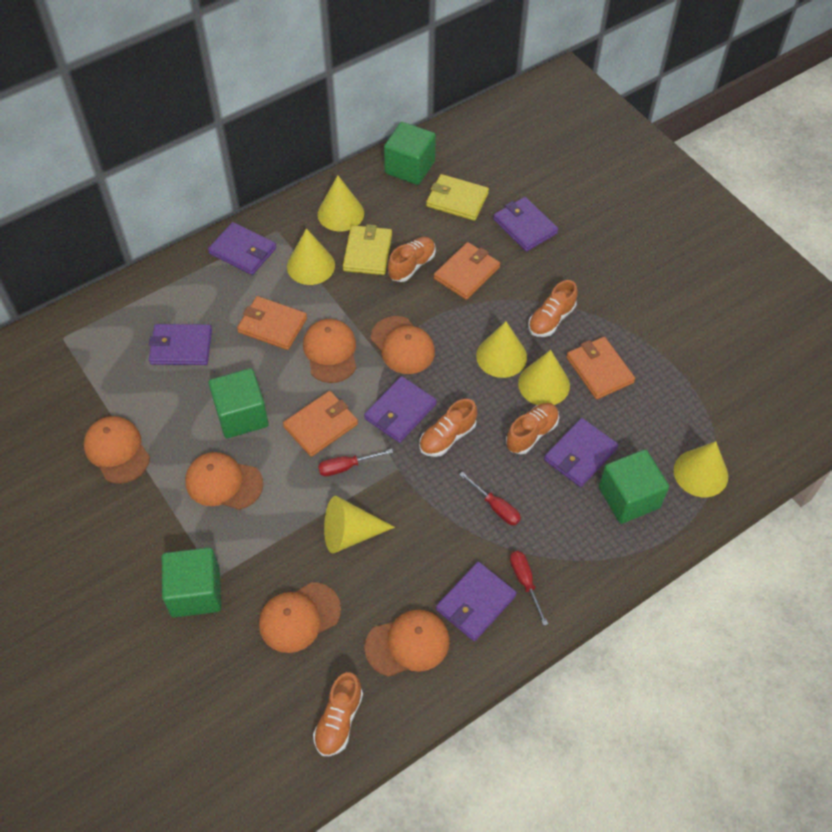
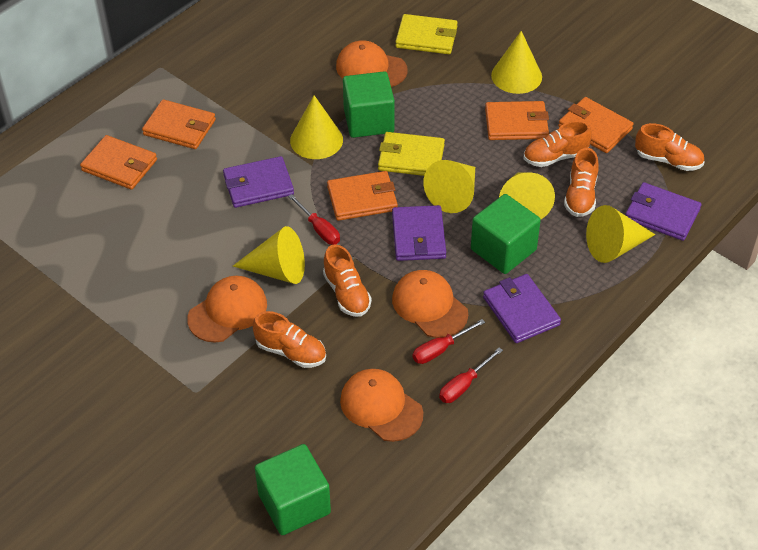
green cube: [162,548,221,617] [208,368,269,438] [384,122,436,185] [599,449,669,524] = 4 -> [255,444,331,535] [343,71,395,138] [471,194,541,274] = 3
orange cap: [84,416,150,484] [185,452,263,510] [259,582,341,653] [303,319,356,383] [364,610,450,677] [371,316,435,374] = 6 -> [187,276,267,343] [336,40,408,87] [340,369,423,442] [392,270,468,338] = 4
orange wallet: [237,296,307,350] [283,391,358,457] [434,242,500,300] [566,337,635,399] = 4 -> [80,135,157,190] [142,99,216,149] [327,171,398,221] [485,101,549,140] [558,97,633,153] = 5
purple wallet: [149,324,212,365] [208,222,276,275] [364,376,437,443] [436,562,517,641] [493,197,558,252] [544,418,618,487] = 6 -> [223,156,294,208] [392,205,446,261] [483,274,561,343] [625,182,701,241] = 4

